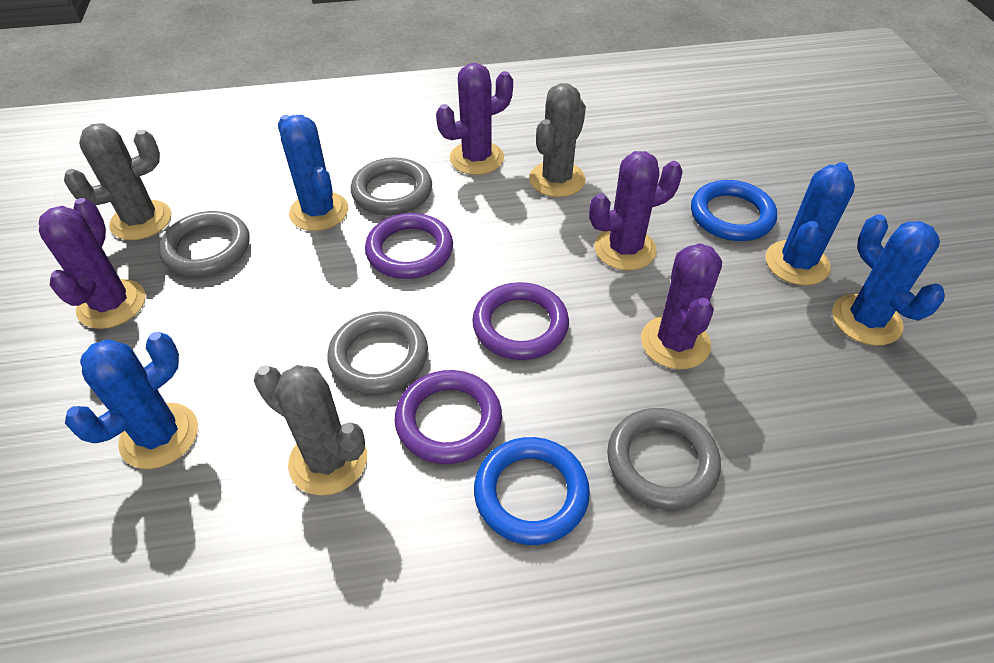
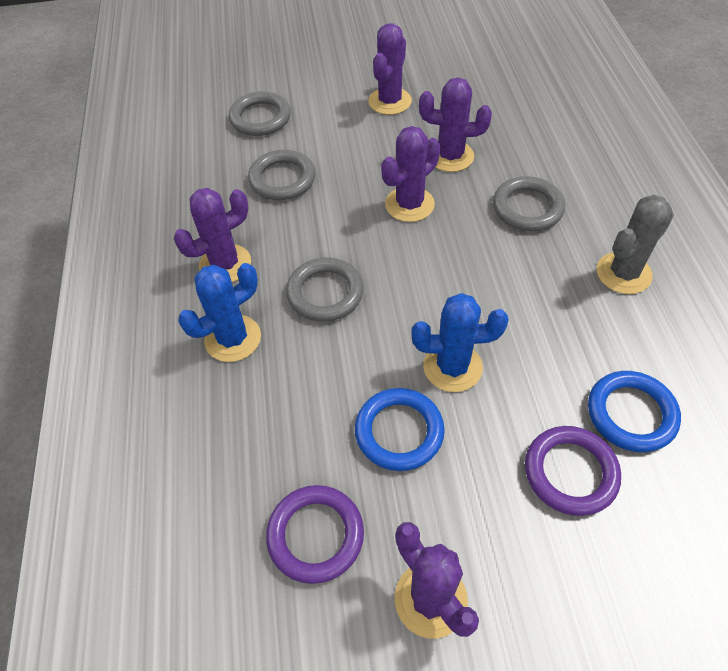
blue cactus: [65,332,198,469] [278,115,348,231] [765,162,855,285] [832,214,945,346] = 4 -> [178,263,261,362] [411,293,509,392] = 2
grey cactus: [64,124,171,240] [254,365,367,496] [529,83,586,197] = 3 -> [597,195,674,294] = 1
purple cactus: [39,198,145,329] [436,63,513,175] [589,151,683,270] [641,243,722,369] = 4 -> [174,188,251,282] [369,23,412,115] [381,126,440,222] [395,522,479,639] [419,77,492,172] = 5
purple ring: [365,213,453,279] [395,370,502,464] [472,282,569,360] = 3 -> [266,485,364,584] [525,426,621,516] = 2

